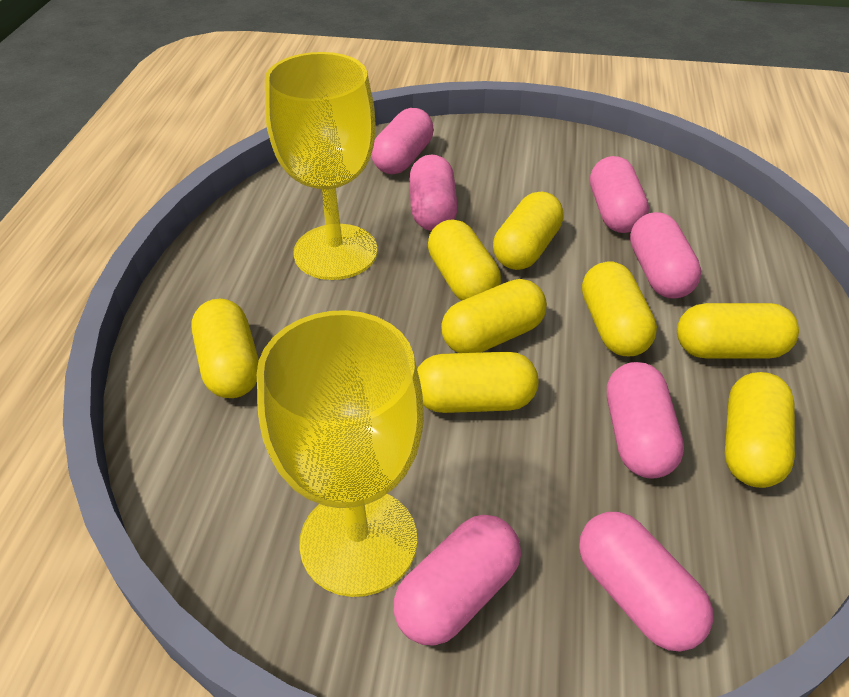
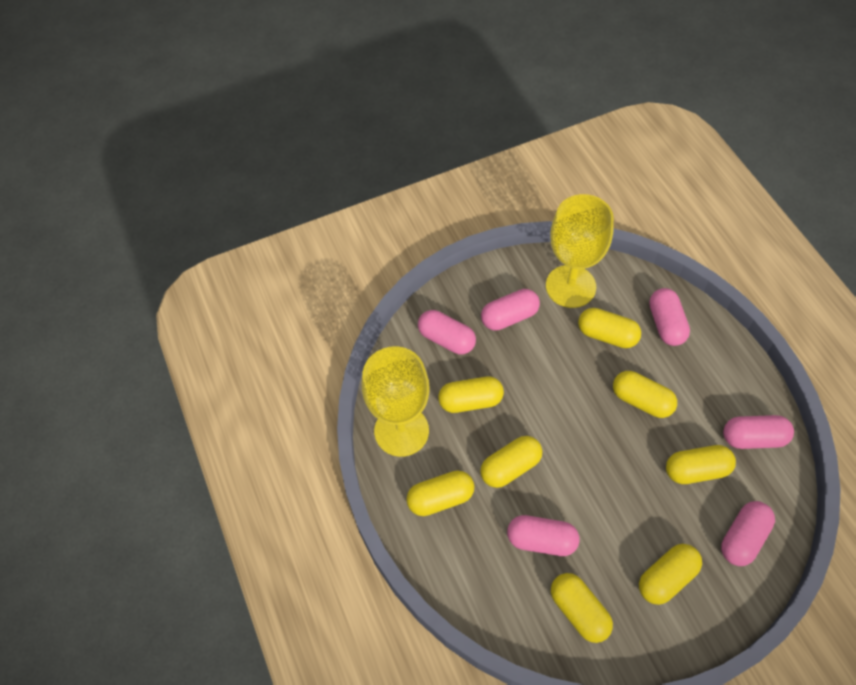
pink capsule: [371,108,434,174] [393,515,521,646] [409,155,458,231] [579,512,713,652] [590,156,649,233] [607,362,684,479] [630,212,702,298] = 7 -> [418,310,476,354] [481,289,540,331] [507,515,579,556] [649,288,690,346] [721,501,775,566] [723,415,794,449] = 6

